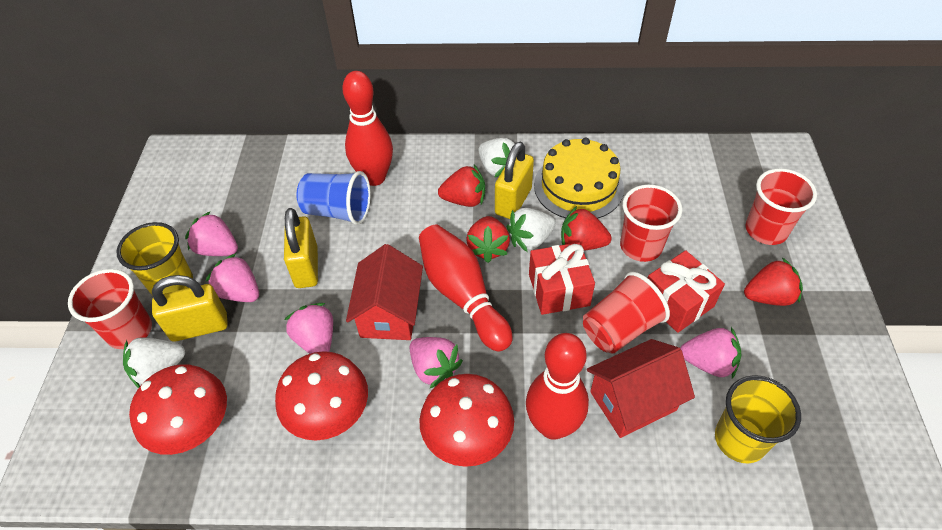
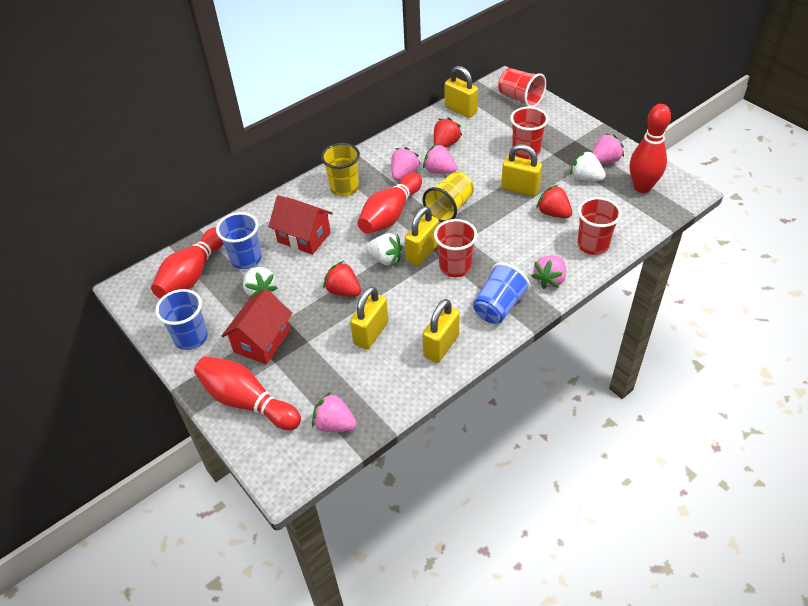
blue cup: [296,171,371,225] = 1 -> [155,289,208,350] [216,212,261,269] [473,263,530,324] = 3
red bowling pin: [342,71,393,186] [419,225,513,352] [526,333,589,440] = 3 -> [151,227,224,299] [194,356,301,430] [358,172,422,234] [630,104,671,193] = 4
red gift: [529,242,595,315] [648,250,725,333] = 2 -> none = 0
red mushroom: [129,364,227,455] [275,351,368,441] [419,374,514,467] = 3 -> none = 0
red strawberry: [438,165,485,207] [466,216,510,263] [561,206,612,251] [744,258,803,306] = 4 -> [323,261,361,297] [434,117,462,148] [536,185,572,218] = 3
yellow cake: [534,137,624,219] = 1 -> none = 0
yellow padlock: [152,275,228,342] [284,208,318,288] [495,142,534,219] = 3 -> [350,286,389,350] [405,206,439,266] [422,299,460,363] [445,66,478,118] [501,144,542,196] = 5

